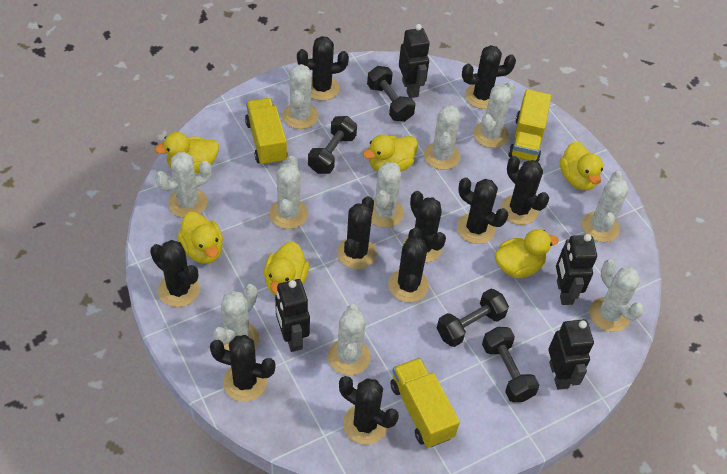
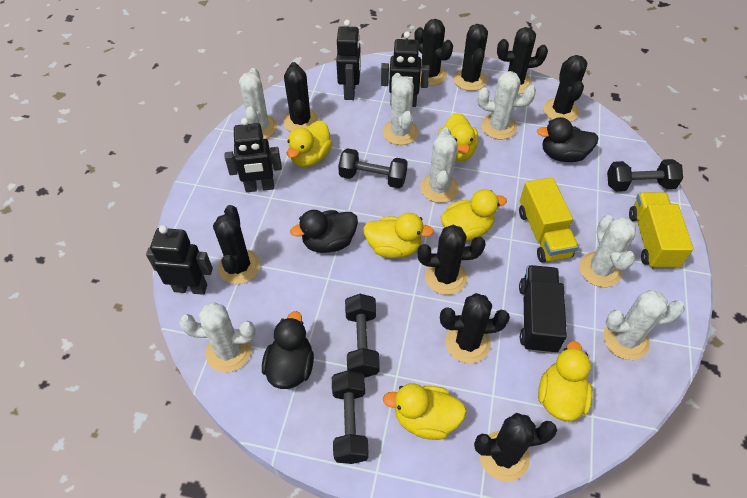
black cactus: [150,240,200,307] [210,335,276,402] [297,36,349,101] [337,196,377,269] [339,376,399,445] [388,228,429,302] [403,191,446,263] [457,177,508,244] [462,45,516,109] [501,156,549,225] = 10 -> [213,205,261,284] [283,62,319,132] [414,19,453,86] [417,225,486,295] [440,293,510,363] [453,24,488,91] [474,413,557,482] [497,27,548,94] [544,55,587,122] = 9
black duck: none = 0 -> [262,311,314,389] [290,210,358,253] [537,117,598,162] = 3
black truck: none = 0 -> [519,265,567,354] = 1
white cactus: [155,152,212,218] [213,284,259,350] [269,156,308,229] [282,64,318,129] [328,304,371,375] [371,162,404,228] [424,105,461,170] [473,82,515,148] [582,171,629,242] [589,259,644,332] = 10 -> [179,302,256,372] [239,68,277,139] [383,73,419,145] [420,127,459,203] [478,71,536,140] [579,215,636,287] [603,290,685,360] = 7
yellow truck: [245,98,288,166] [390,358,460,448] [508,89,551,162] = 3 -> [519,177,579,262] [629,192,693,269] = 2

